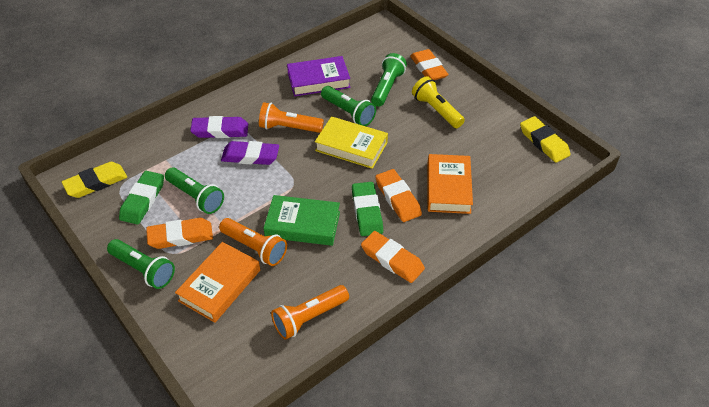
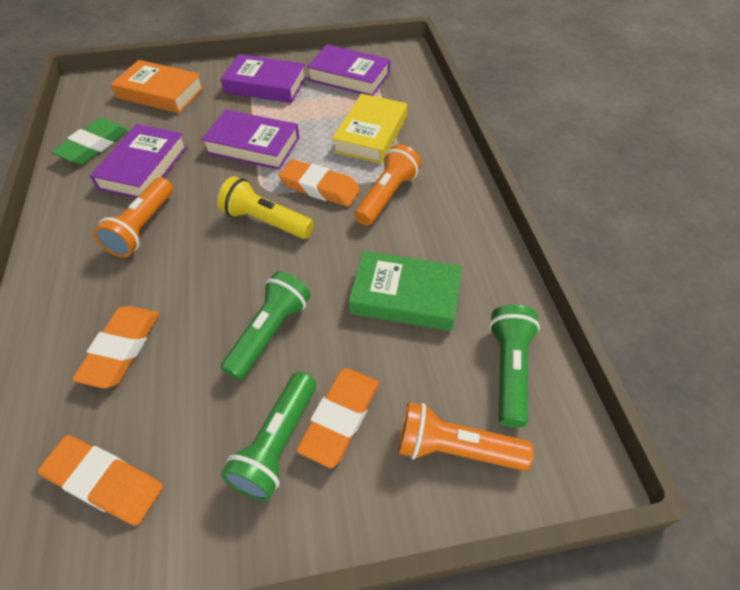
green eraser: [119,171,164,225] [352,182,383,236] = 2 -> [51,118,128,164] = 1
green flashlight: [107,239,175,289] [165,167,224,214] [321,86,376,126] [371,53,407,107] = 4 -> [220,271,311,380] [221,372,316,501] [489,305,540,428] = 3
orange book: [175,242,260,323] [428,154,473,214] = 2 -> [111,60,204,113] = 1
purple book: [287,56,350,96] = 1 -> [90,124,187,198] [201,109,299,170] [220,54,306,103] [307,45,390,96] = 4
purple eraser: [190,116,248,138] [221,141,279,165] = 2 -> none = 0
yellow eraser: [61,162,127,198] [520,116,571,163] = 2 -> none = 0

